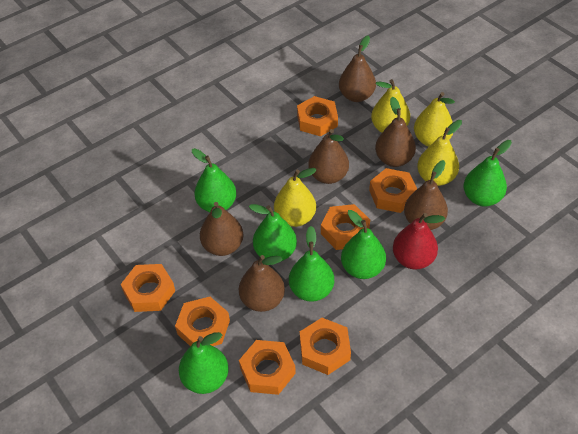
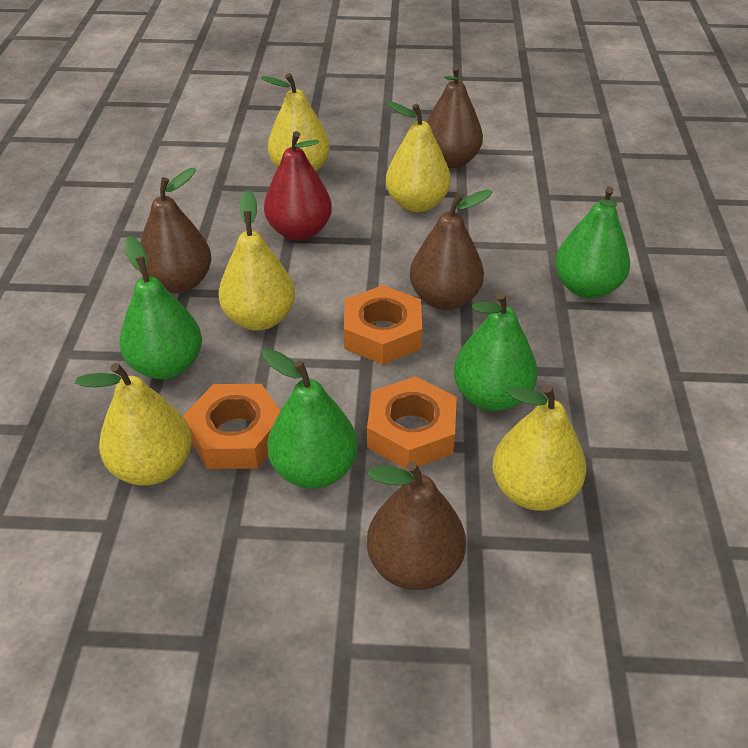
brown pear: [200,202,243,256] [239,255,285,312] [308,129,349,184] [339,35,376,102] [375,97,416,167] [404,160,448,230] = 6 -> [140,168,212,293] [367,461,466,590] [410,189,492,310] [427,65,483,169] = 4
green pear: [179,332,228,394] [192,148,236,212] [249,204,297,261] [289,226,334,302] [341,210,386,279] [464,140,512,206] = 6 -> [119,236,202,379] [262,349,358,489] [454,292,538,411] [555,186,630,299] = 4
orange nut: [121,264,175,312] [175,297,230,347] [239,340,296,395] [297,96,338,136] [300,318,351,375] [321,204,370,250] [369,168,417,213] = 7 -> [183,384,280,469] [344,285,422,365] [367,376,457,469] = 3
yellow pear: [274,168,316,227] [371,79,410,133] [414,92,455,147] [417,120,462,186] = 4 -> [75,363,192,485] [218,190,295,330] [261,73,330,172] [386,101,451,212] [492,384,586,511] = 5

